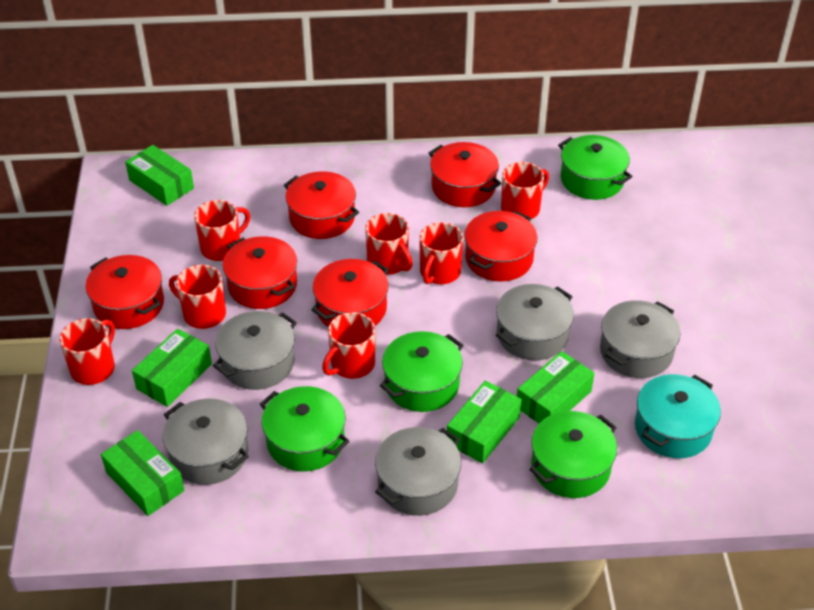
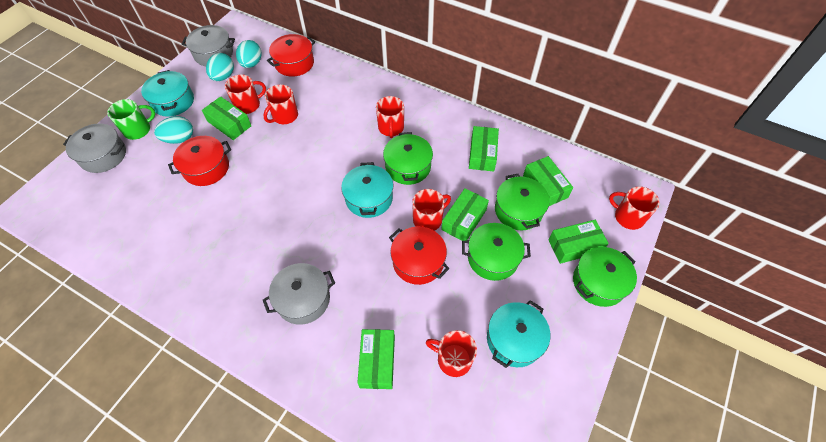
green box: [101,430,184,516] [125,145,194,206] [132,329,212,407] [447,381,522,463] [517,351,595,423] = 5 -> [202,96,251,140] [357,329,395,389] [441,188,489,241] [469,126,499,172] [523,156,573,206] [548,220,609,264] = 6
green mug: none = 0 -> [107,99,155,140] = 1
grey pot: [163,398,249,485] [213,311,297,390] [375,427,461,516] [496,284,574,361] [600,300,680,378] = 5 -> [63,123,126,173] [182,25,235,66] [263,263,335,325] = 3
red mug: [59,318,115,385] [169,265,226,329] [194,200,250,261] [322,312,375,379] [365,213,413,275] [419,222,463,284] [501,162,549,219] = 7 -> [225,74,266,114] [263,84,298,124] [376,96,404,138] [412,189,451,231] [426,330,477,377] [609,186,659,230] = 6
red pot: [85,255,164,329] [222,236,297,309] [284,171,359,239] [311,259,389,327] [429,142,501,207] [464,211,537,282] = 6 -> [168,136,231,186] [267,34,315,77] [389,227,449,285] = 3
turquoise egg: none = 0 -> [154,116,193,144] [206,53,234,81] [236,40,261,68] = 3
turquoise pot: [635,374,721,458] = 1 -> [141,70,194,117] [341,162,393,218] [487,300,550,368] = 3

